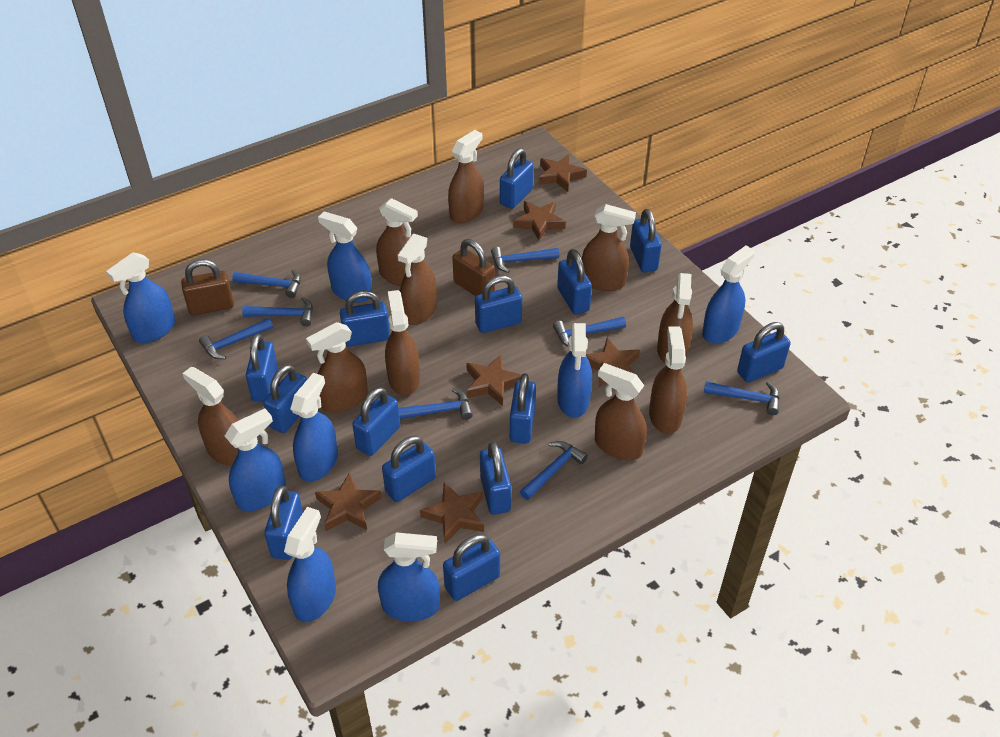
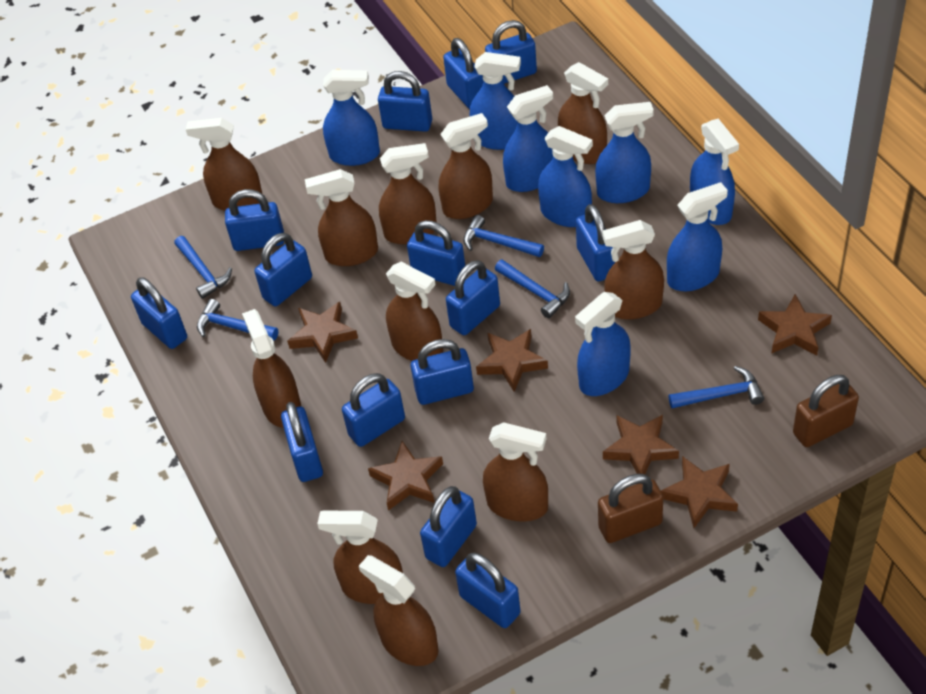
blue hammer: [199,318,273,359] [232,270,301,298] [242,297,313,326] [399,388,473,420] [491,247,559,273] [520,441,588,500] [553,317,626,347] [704,381,779,415] = 8 -> [174,236,232,299] [197,299,278,341] [463,215,544,257] [495,259,570,318] [669,366,764,408] = 5
brown spray bottle: [182,367,239,466] [306,322,368,413] [376,198,418,286] [385,290,420,395] [397,233,437,325] [448,130,484,223] [582,204,636,291] [595,363,647,460] [649,326,687,434] [657,273,693,363] = 10 -> [186,118,262,211] [242,309,301,428] [305,169,378,266] [317,511,403,604] [359,555,439,666] [379,143,437,244] [386,262,443,361] [439,113,493,219] [483,422,548,521] [558,62,608,164] [602,220,664,320] = 11

